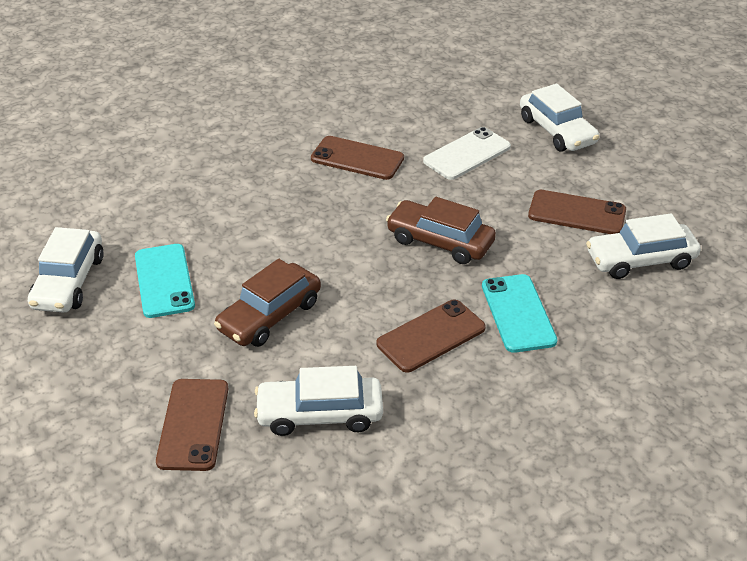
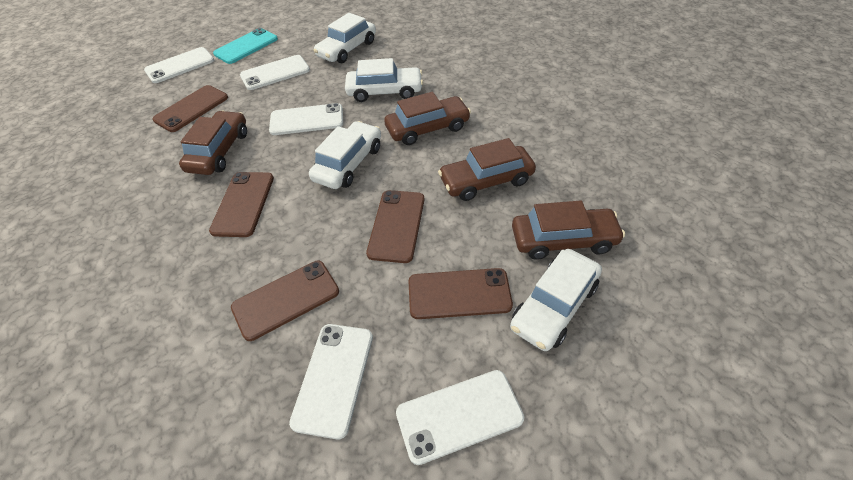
brown car: [214,259,321,347] [386,197,496,264] = 2 -> [179,111,247,175] [384,92,471,145] [438,138,536,201] [512,200,625,260] = 4
brown phone: [156,379,228,471] [311,136,404,180] [377,300,486,372] [528,190,626,234] = 4 -> [152,85,228,132] [209,172,274,237] [231,261,339,341] [366,190,424,263] [409,268,513,319] = 5
turquoise phone: [135,244,195,318] [482,274,557,353] = 2 -> [213,28,278,64] = 1
white phone: [423,127,511,180] = 1 -> [144,47,214,83] [240,55,310,90] [269,103,343,135] [289,324,373,439] [396,370,524,465] = 5

